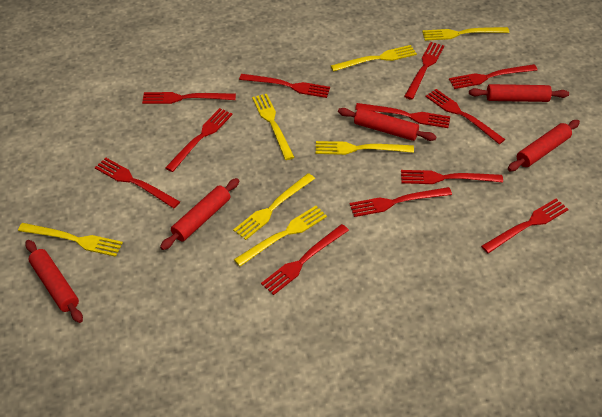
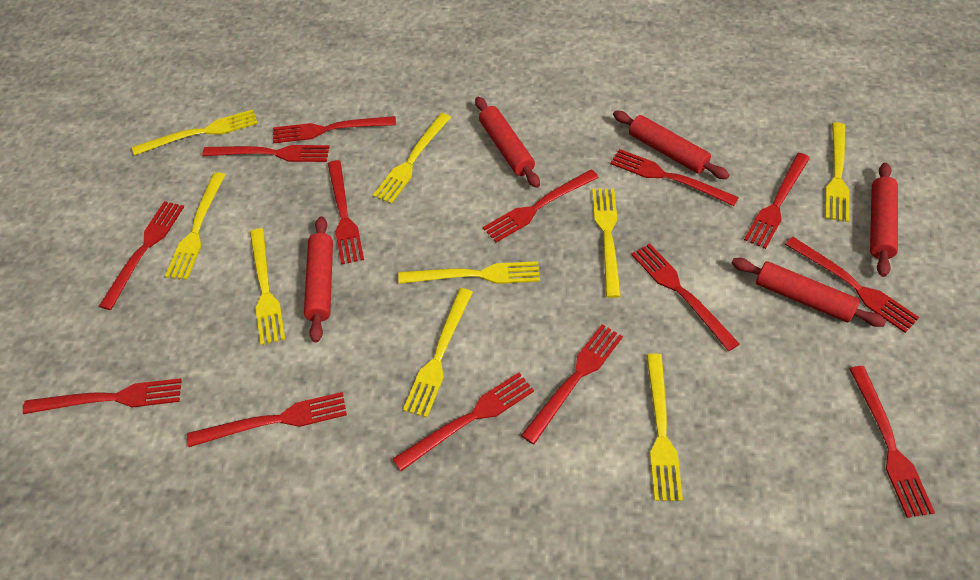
red fork: [95,158,180,208] [142,92,236,104] [165,108,233,172] [239,74,330,98] [261,224,349,295] [349,187,452,217] [355,103,450,128] [401,170,503,184] [404,42,444,100] [425,89,505,144] [449,64,538,89] [481,198,569,253] = 12 -> [23,378,182,414] [99,201,184,310] [187,392,347,447] [202,145,330,162] [273,116,396,143] [328,160,364,265] [393,372,534,471] [483,169,599,242] [521,324,623,444] [610,149,739,206] [631,243,740,351] [744,153,810,249] [785,237,919,333] [849,366,935,518] = 14
yellow fork: [18,223,123,257] [233,173,315,240] [234,206,327,266] [252,94,294,160] [316,141,414,155] [331,45,417,72] [422,27,509,41] = 7 -> [132,109,258,156] [165,172,225,280] [250,228,285,345] [373,113,451,204] [398,261,540,284] [403,288,473,418] [592,188,621,298] [646,353,683,501] [825,122,849,222] = 9

